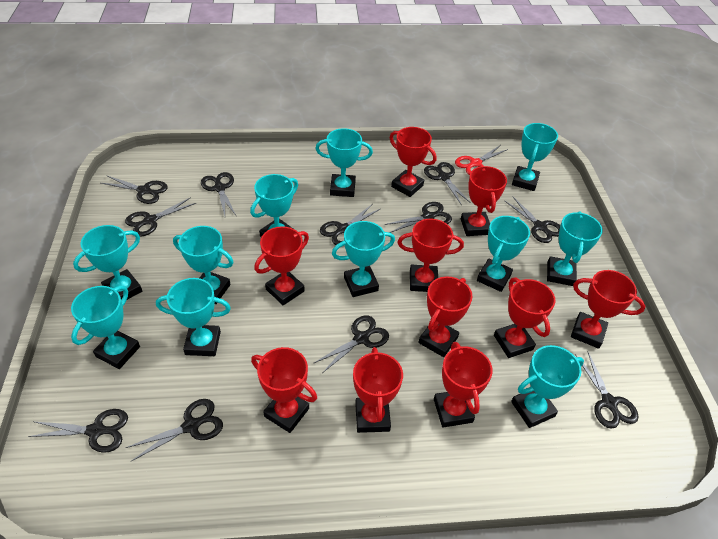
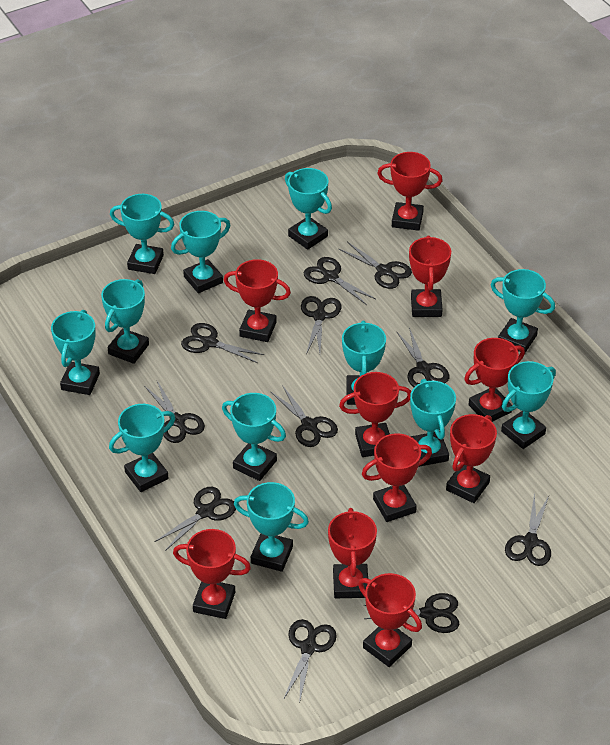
red scissors: [455,146,508,175] = 1 -> none = 0
turquoise trophy: [71,286,140,369] [73,225,142,300] [156,278,231,356] [173,226,234,304] [250,174,298,237] [315,128,373,197] [332,221,395,297] [477,216,530,292] [511,345,584,428] [512,123,558,191] [547,211,603,286] = 11 -> [51,310,100,395] [101,279,149,364] [109,404,175,492] [110,194,175,274] [171,211,230,293] [222,393,286,481] [234,482,309,572] [285,168,332,250] [342,321,386,405] [410,379,456,467] [491,269,555,353] [501,361,556,449] = 12

